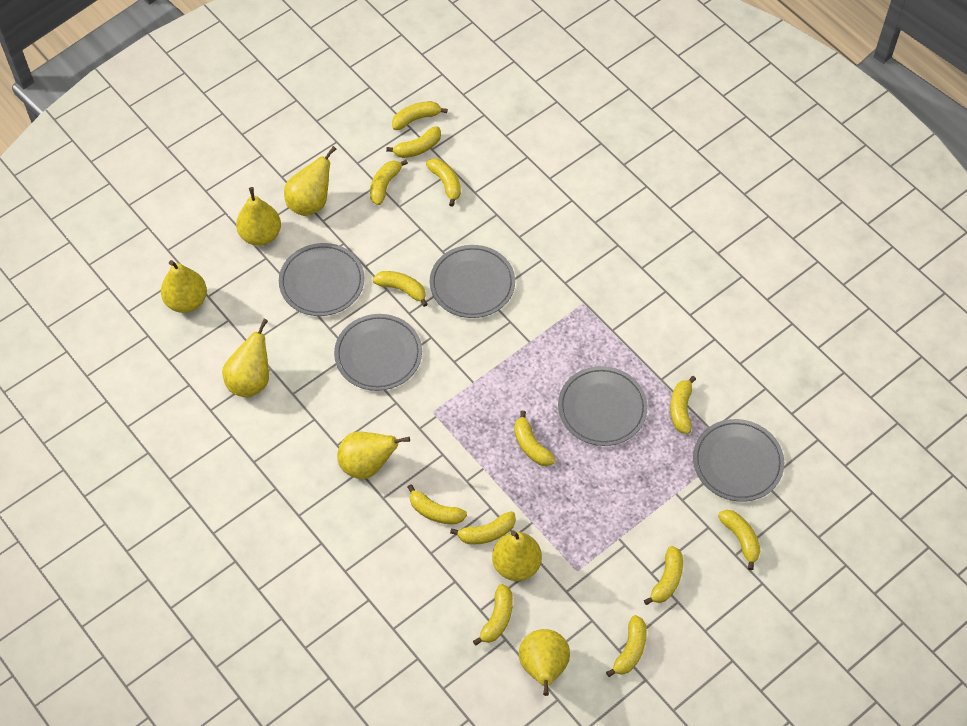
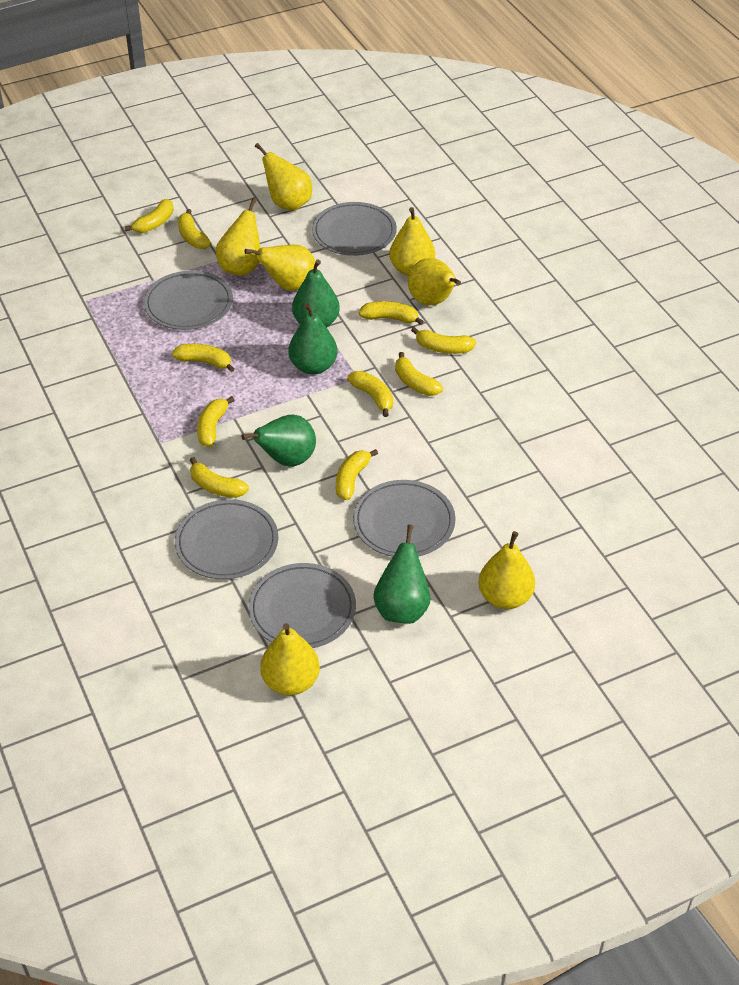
green pear: none = 0 -> [241,415,316,467] [289,303,338,375] [292,259,340,327] [373,525,431,624] = 4
yellow banana: [370,160,408,205] [373,271,428,307] [386,126,441,158] [392,101,448,130] [407,484,467,524] [426,158,461,207] [450,511,516,545] [473,584,513,646] [514,411,556,466] [606,615,647,677] [644,546,683,605] [670,376,696,434] [718,510,761,570] = 13 -> [125,199,174,233] [172,344,235,372] [178,209,211,249] [190,457,249,498] [197,396,234,447] [336,449,378,500] [347,371,393,417] [359,301,424,325] [395,352,443,396] [411,327,476,354] = 10

